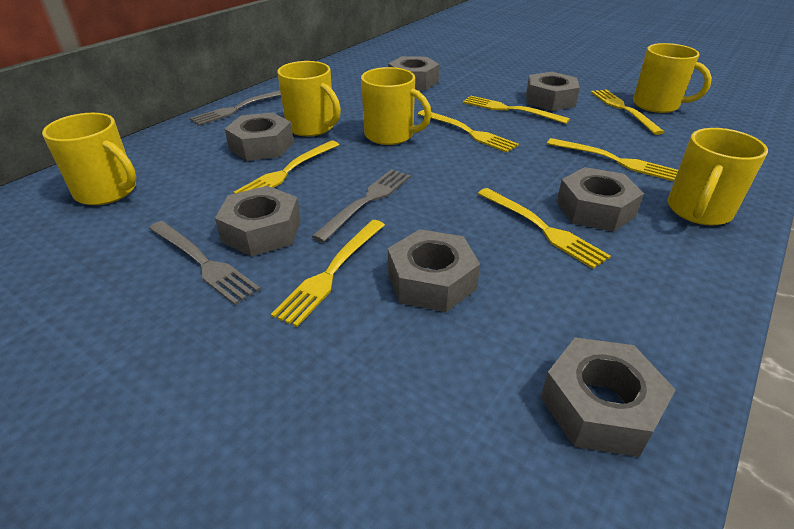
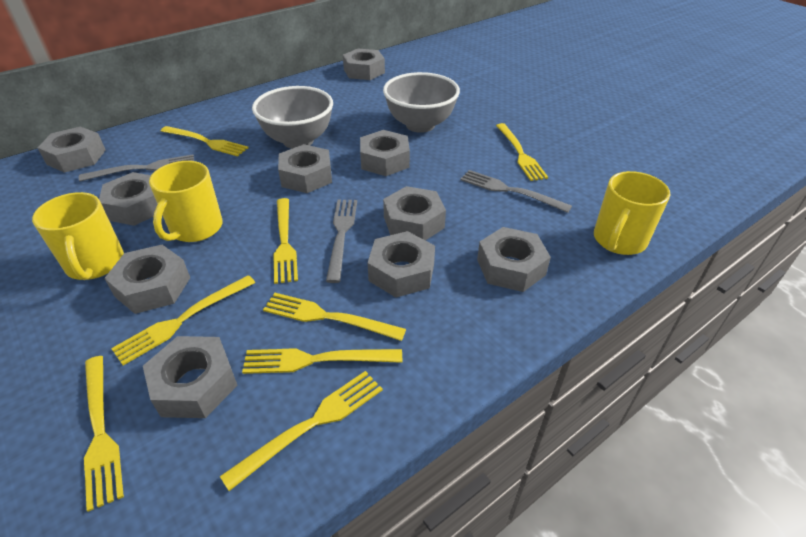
grey bowl: none = 0 -> [252,86,333,149] [383,72,460,133] = 2
grey nut: [215,186,301,256] [225,112,294,161] [388,56,439,90] [388,229,480,312] [526,72,580,111] [540,337,676,457] [557,167,644,232] = 7 -> [38,127,106,173] [99,172,157,226] [104,245,190,314] [143,336,238,418] [278,144,332,193] [343,49,385,80] [360,130,410,176] [367,231,435,298] [383,186,446,241] [477,227,551,292] = 10
yellow fork: [233,141,339,194] [271,220,385,327] [418,110,519,153] [463,95,570,124] [478,188,611,269] [547,138,678,182] [591,89,664,135] = 7 -> [84,356,124,512] [111,275,255,365] [161,126,248,156] [220,371,383,491] [242,348,402,374] [263,293,406,341] [274,198,298,284] [496,123,548,181] = 8
yellow mug: [42,113,136,205] [277,61,341,136] [361,67,432,145] [633,43,712,113] [668,128,768,225] = 5 -> [32,192,124,280] [149,161,222,242] [594,171,670,255] = 3

